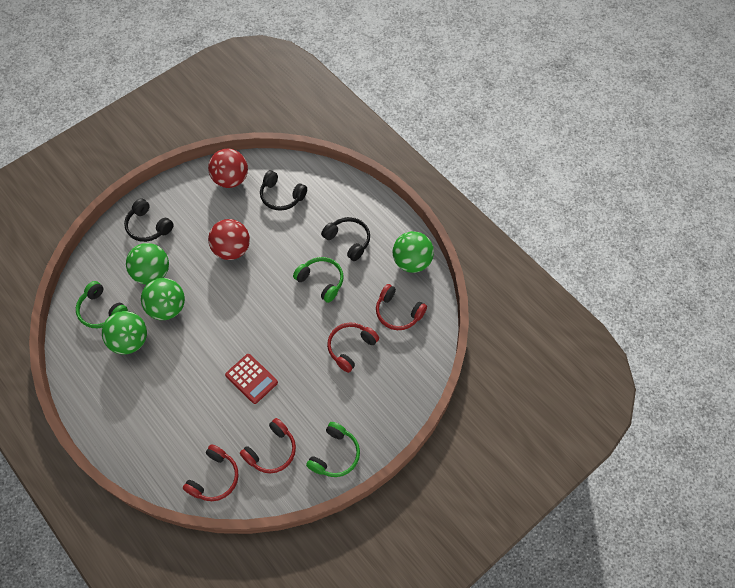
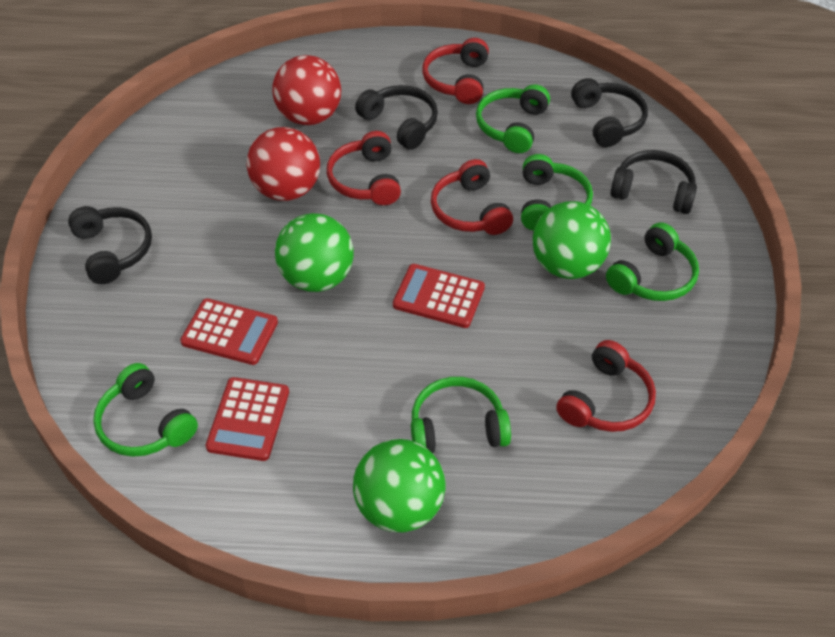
black headphones: [124,198,174,242] [260,170,307,211] [321,217,370,261] = 3 -> [68,206,152,284] [355,85,438,150] [571,78,648,147] [610,150,697,214] = 4
green ball: [102,311,147,354] [126,243,169,285] [141,278,185,320] [393,231,434,273] = 4 -> [275,213,354,292] [353,439,445,532] [532,201,611,279] = 3
green headphones: [76,281,128,328] [293,257,343,303] [306,422,360,477] = 3 -> [93,363,198,457] [411,377,511,453] [476,84,550,153] [521,154,593,231] [606,222,699,301] = 5
red calculator: [225,354,278,404] = 1 -> [180,298,278,365] [206,377,289,461] [393,264,485,328] = 3

